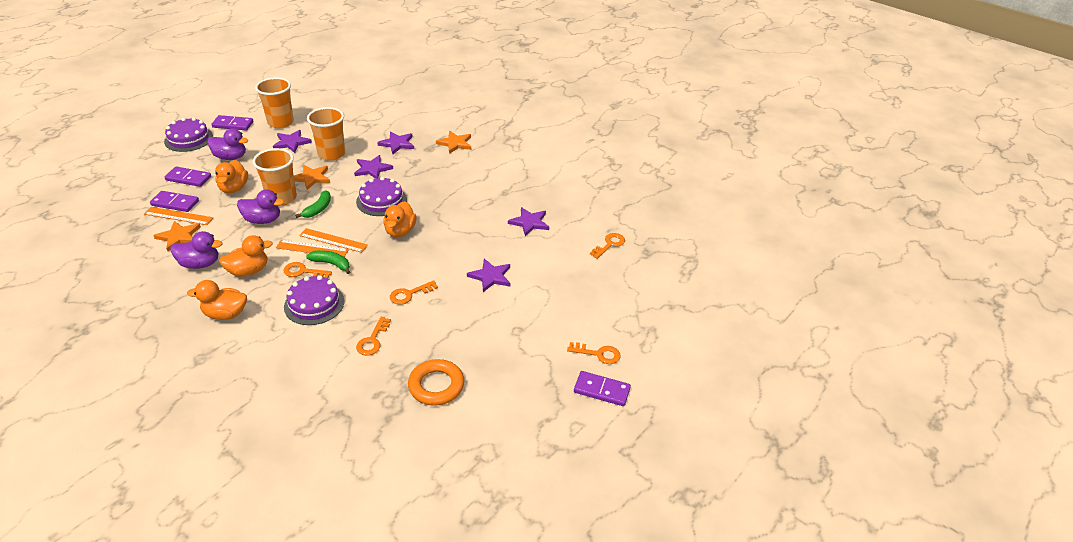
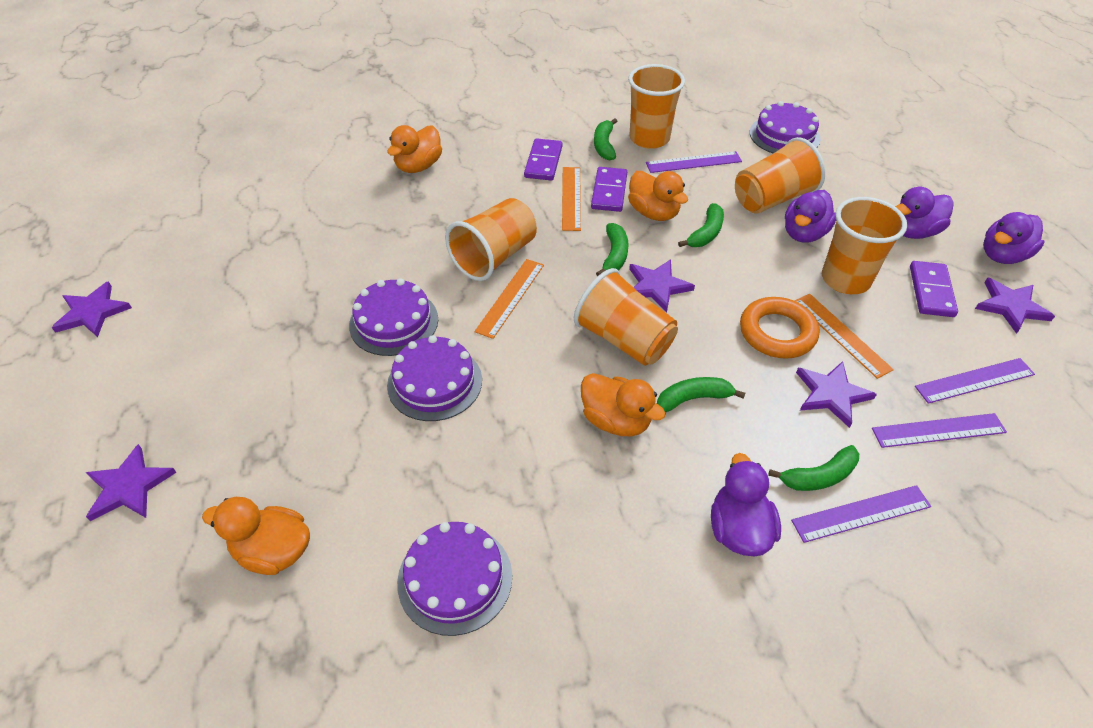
green banana: [295,190,331,218] [306,250,350,274] = 2 -> [594,118,617,161] [596,223,628,276] [657,377,746,412] [678,203,724,247] [768,445,859,491] = 5
orange cup: [252,148,297,206] [255,77,294,128] [307,107,345,161] = 3 -> [445,198,537,281] [574,268,678,366] [628,64,685,149] [735,137,825,214] [822,197,907,294] = 5
orange key: [283,262,332,278] [356,317,391,356] [390,280,438,305] [567,342,621,364] [590,233,625,259] = 5 -> none = 0
orange star: [153,221,201,251] [294,165,330,190] [436,131,471,154] = 3 -> none = 0
purple cake: [164,118,213,152] [284,275,344,325] [356,177,407,216] = 3 -> [349,278,438,356] [387,335,482,421] [397,522,512,636] [750,101,820,153] = 4
purple domino: [150,191,199,212] [165,166,211,187] [211,115,254,130] [574,371,631,406] = 4 -> [524,138,562,181] [591,167,627,212] [910,261,958,317] = 3
purple duck: [170,231,222,269] [207,128,248,160] [237,189,284,224] = 3 -> [711,453,781,556] [785,190,836,243] [895,187,954,239] [983,212,1045,264] = 4
purple ruler: none = 0 -> [646,151,742,173] [791,485,931,543] [872,413,1007,448] [915,358,1035,404] = 4

